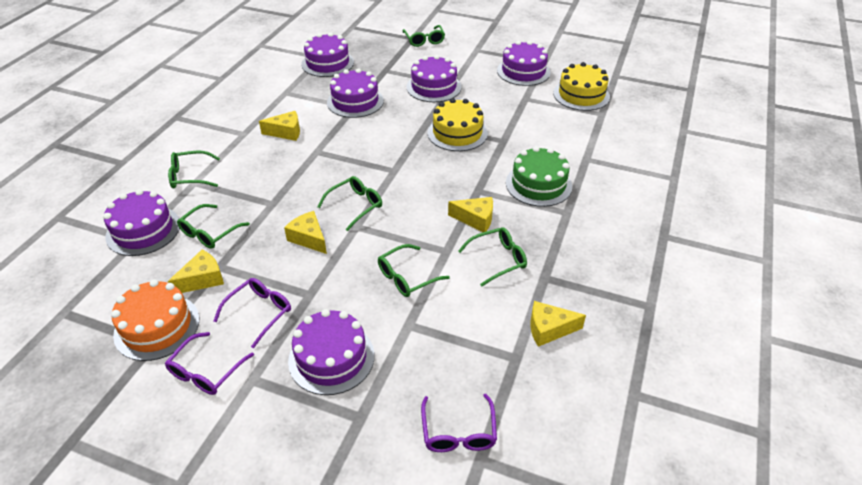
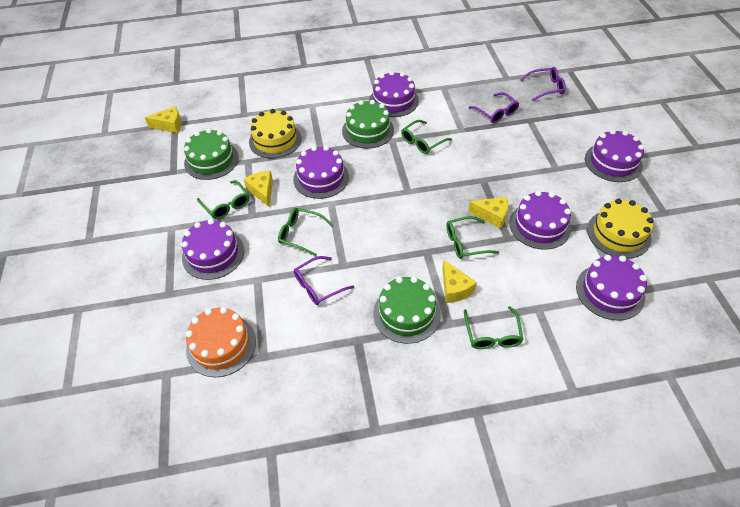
green cake: [506,146,572,207] = 1 -> [184,128,239,180] [342,100,394,148] [373,277,441,344] = 3
green glasses: [168,151,220,188] [177,204,250,249] [317,176,382,231] [378,244,450,297] [403,25,445,47] [458,227,527,286] = 6 -> [197,180,249,219] [278,208,333,256] [401,120,452,154] [446,216,499,259] [464,306,524,349] = 5
yellow cheese: [168,250,224,293] [259,111,300,141] [284,211,327,254] [448,197,493,232] [530,301,586,347] = 5 -> [145,106,182,133] [243,171,273,207] [442,260,477,303] [468,197,508,229] = 4

